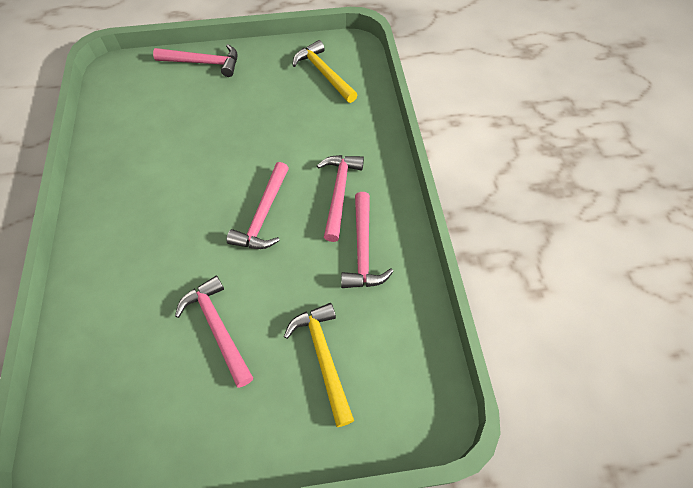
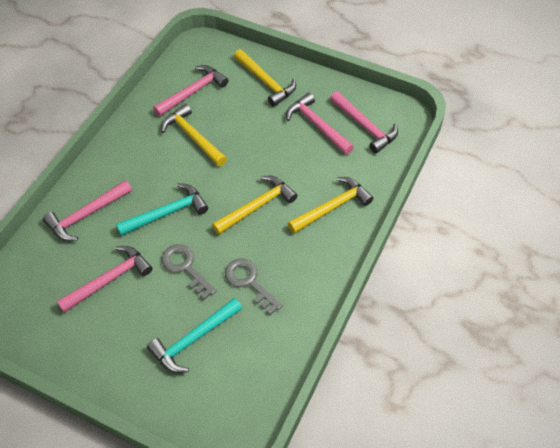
grey key: none = 0 -> [162,244,217,300] [225,258,283,315] = 2
turquoise hammer: none = 0 -> [116,183,208,236] [147,298,242,373] = 2
yellow hammer: [284,303,354,427] [292,40,357,103] = 2 -> [161,104,227,167] [212,176,298,235] [234,49,296,107] [288,177,373,234] = 4

